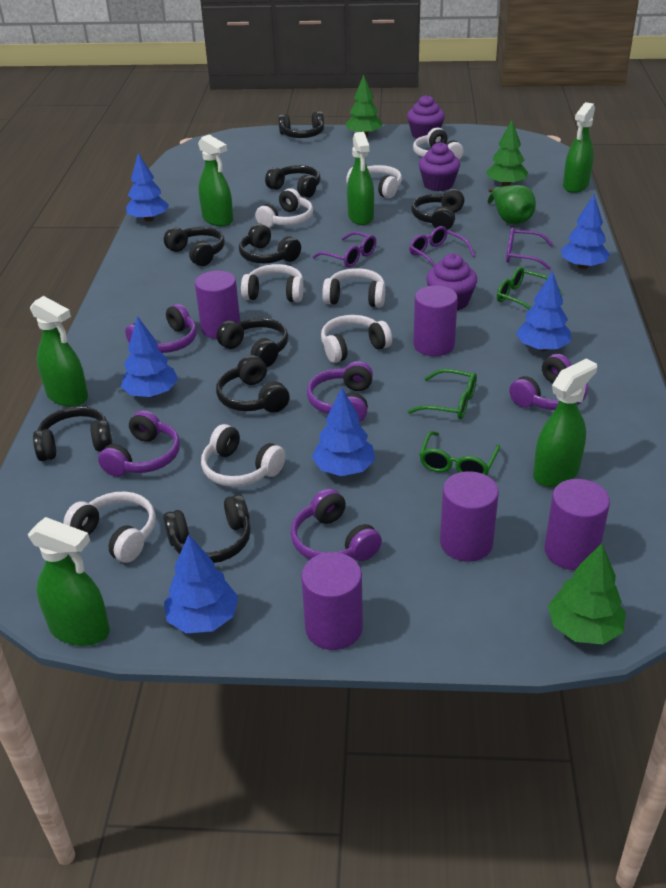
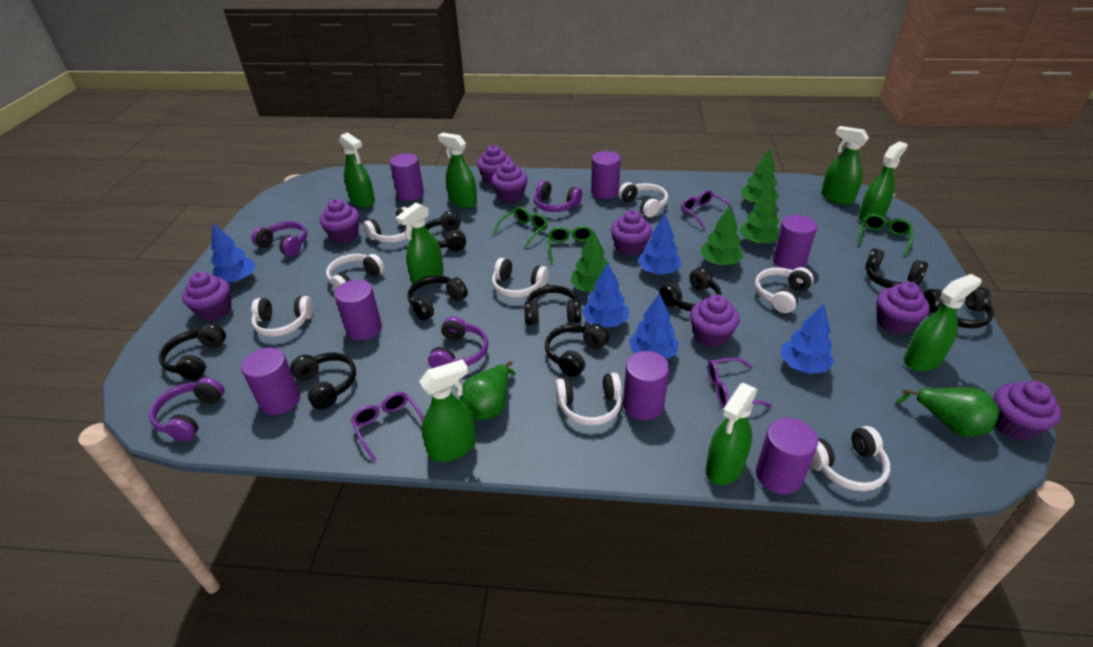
blue tree: [121,316,178,397] [126,153,169,222] [164,534,238,633] [312,388,375,476] [516,271,571,351] [561,195,610,269] = 6 -> [211,223,256,283] [582,263,628,327] [629,293,679,360] [638,214,681,275] [781,304,834,374] = 5
green pear: [488,185,536,224] = 1 -> [460,361,516,420] [896,388,999,437] = 2
green spray bottle: [28,517,110,646] [30,296,88,407] [198,135,233,226] [347,132,374,225] [533,359,597,487] [563,102,595,193] = 6 -> [339,132,375,207] [396,202,444,287] [419,359,476,462] [438,133,477,208] [706,383,758,485] [821,126,869,204] [858,141,908,222] [904,274,981,371] = 8
green tree: [345,75,382,137] [486,120,528,186] [548,543,626,644] = 3 -> [570,230,608,292] [700,204,743,266] [739,184,780,244] [741,148,779,205] = 4
purple cupcake: [407,95,445,139] [419,142,460,191] [426,254,477,311] = 3 -> [182,272,231,321] [320,199,360,243] [477,145,512,185] [491,161,528,203] [611,210,652,256] [690,295,740,348] [877,282,930,334] [993,381,1061,441] = 8
purple cylinder: [195,271,240,339] [301,552,363,650] [414,285,458,356] [440,471,499,562] [545,479,610,570] = 5 -> [241,348,300,415] [334,280,382,340] [390,153,424,201] [591,151,621,199] [623,351,669,420] [756,418,818,495] [773,215,817,270] = 7
purple headphones: [98,410,180,477] [125,304,197,353] [290,488,382,561] [307,361,373,422] [509,354,588,410] = 5 -> [149,377,224,442] [251,221,307,257] [428,316,488,368] [534,180,582,212] = 4

